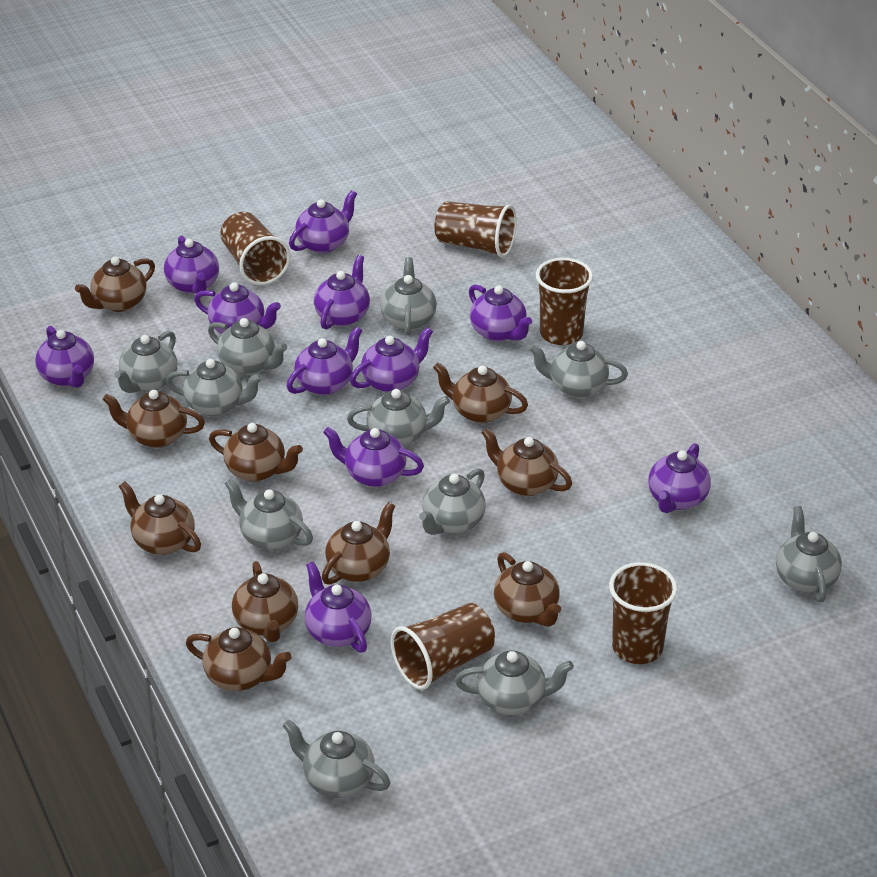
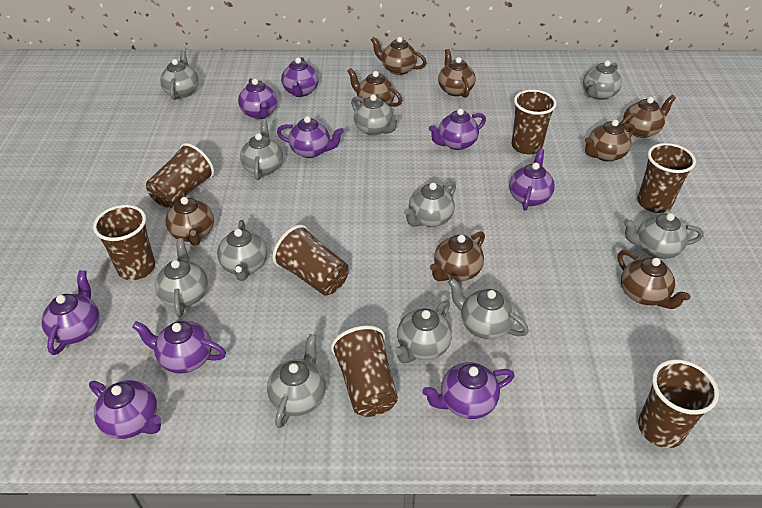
brown cup: [220,212,290,285] [391,603,495,690] [434,201,517,258] [536,258,593,345] [609,562,677,664] = 5 -> [93,205,155,280] [146,143,214,208] [272,225,349,296] [331,325,398,417] [512,90,557,155] [637,143,696,213] [638,359,719,448] = 7
brown teapot: [75,257,155,312] [102,390,205,448] [119,482,201,555] [186,627,292,691] [209,423,303,482] [232,561,298,642] [322,502,395,585] [433,363,528,423] [481,428,572,496] [494,552,561,627] = 10 -> [165,191,214,246] [347,68,402,107] [371,37,427,75] [430,231,485,281] [438,49,475,98] [585,120,635,162] [618,250,690,309] [620,95,676,138] = 8
purple teapot: [35,326,94,388] [164,235,219,294] [194,282,281,334] [287,326,362,395] [289,190,357,253] [305,561,371,653] [314,255,370,330] [323,427,424,487] [350,327,433,392] [469,284,532,341] [648,443,711,513] = 11 -> [41,270,100,355] [89,380,161,439] [132,321,226,374] [238,78,277,119] [277,116,344,158] [281,57,319,97] [422,362,515,419] [429,109,486,150] [509,149,555,211] = 9

